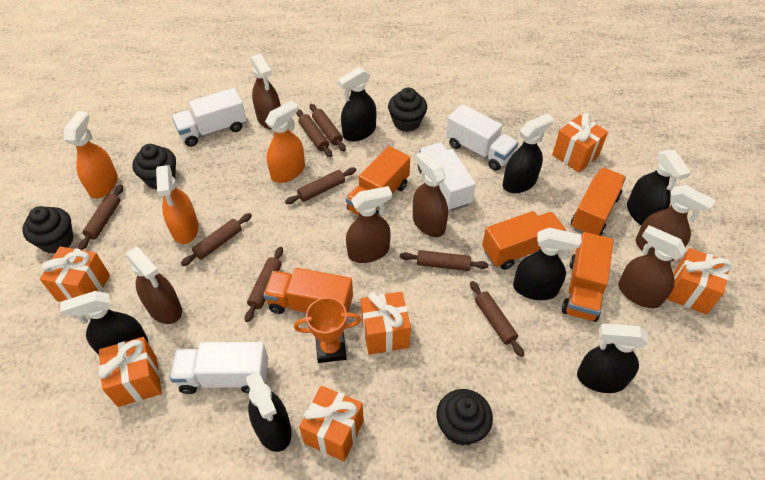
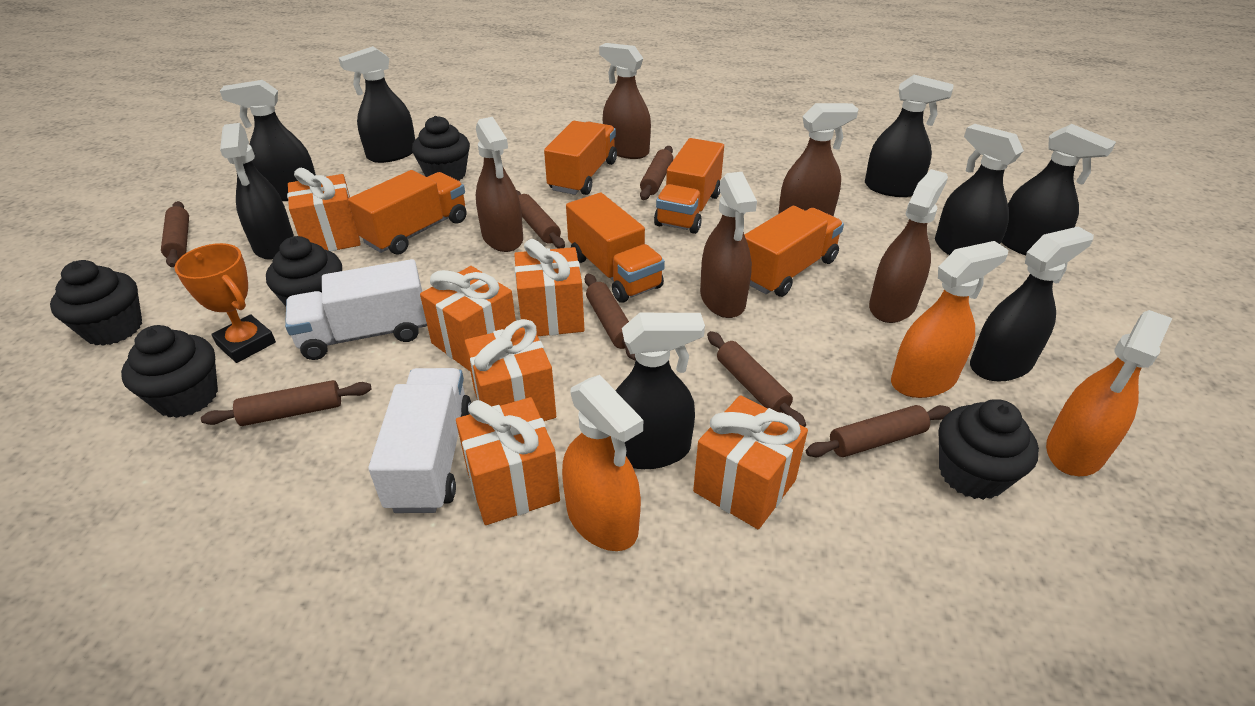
black cupcake: [22,206,74,254] [132,144,176,190] [388,87,427,132] [436,389,493,446] = 4 -> [50,260,142,346] [121,325,218,418] [266,236,342,306] [412,116,470,181] [939,399,1039,500] = 5
black spray bottle: [60,291,148,355] [246,371,292,452] [338,67,376,141] [503,113,554,193] [513,228,581,300] [577,323,648,393] [627,150,691,225] = 7 -> [220,80,316,201] [220,123,294,260] [339,46,415,163] [615,313,705,469] [865,75,954,197] [935,124,1024,255] [970,226,1094,382] [1002,124,1116,255] = 8
brown rolling pin: [79,184,123,250] [181,213,252,266] [245,247,283,322] [285,168,356,204] [296,109,332,157] [310,104,346,151] [400,250,488,271] [470,281,524,357] = 8 -> [161,201,189,267] [201,380,372,426] [516,190,565,249] [585,274,636,360] [640,146,673,200] [707,331,806,427] [806,405,951,457] = 7
brown spray bottle: [126,247,182,324] [251,53,281,130] [346,186,392,263] [413,151,448,237] [618,225,687,308] [636,185,716,261] = 6 -> [476,117,523,252] [599,43,651,159] [700,172,757,318] [778,103,858,216] [869,169,948,323] = 5
white truck: [170,342,268,394] [172,88,247,147] [418,143,476,211] [446,104,518,171] = 4 -> [285,259,427,360] [368,368,471,513] = 2

